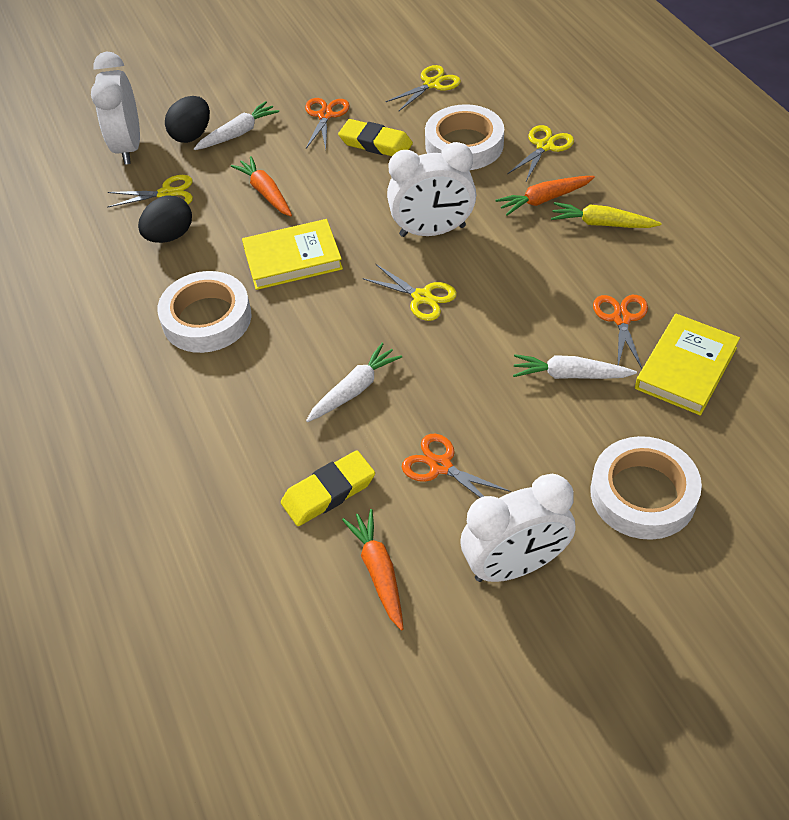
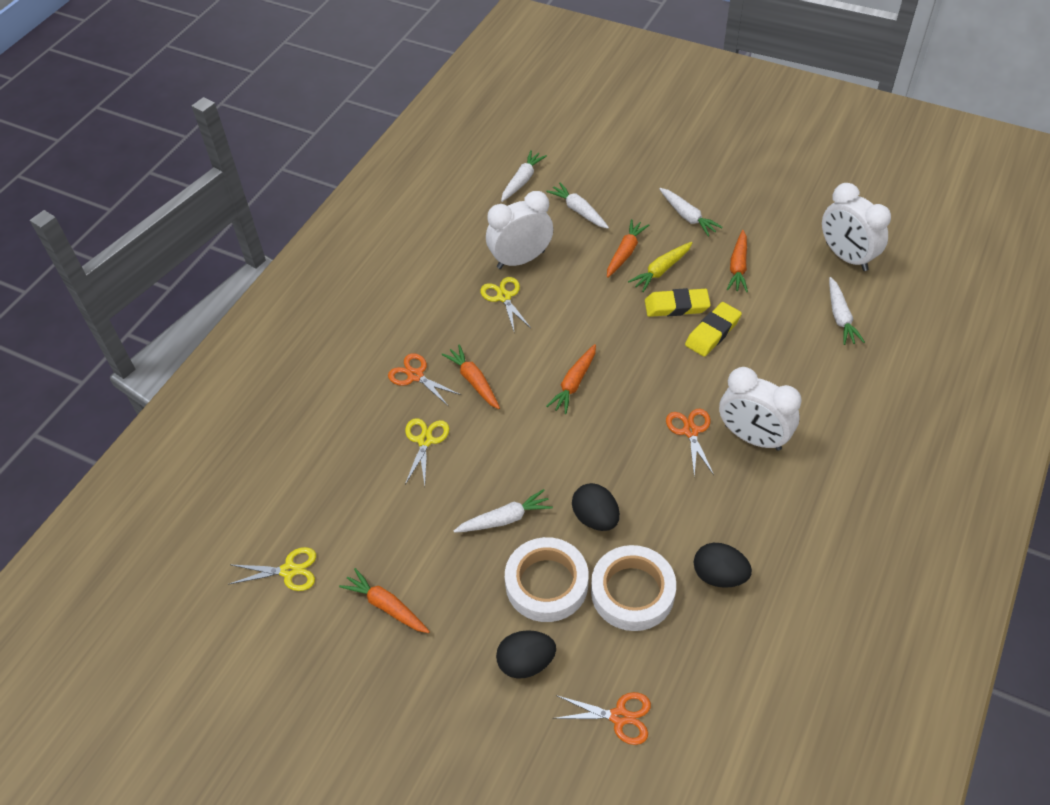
black egg: [138,195,192,243] [165,96,210,143] = 2 -> [496,630,556,679] [572,483,620,531] [694,543,752,588] = 3
orange carrot: [231,156,292,216] [342,509,403,630] [496,176,595,216] = 3 -> [339,568,430,633] [441,344,500,409] [546,344,596,414] [607,219,649,278] [727,230,748,292] = 5
white carrot: [194,101,279,150] [306,343,402,422] [513,354,637,379] = 3 -> [454,489,553,533] [501,150,547,202] [546,183,609,229] [659,188,722,237] [829,277,865,345] = 5
white tape: [157,271,251,353] [425,104,504,170] [590,436,702,540] = 3 -> [505,537,588,622] [591,545,676,631] = 2
yellow book: [242,219,343,290] [635,314,740,416] = 2 -> none = 0
yellow scissors: [107,175,193,208] [363,264,457,321] [386,65,461,111] [507,125,574,181] = 4 -> [228,547,316,591] [405,418,450,485] [480,277,531,331] = 3

